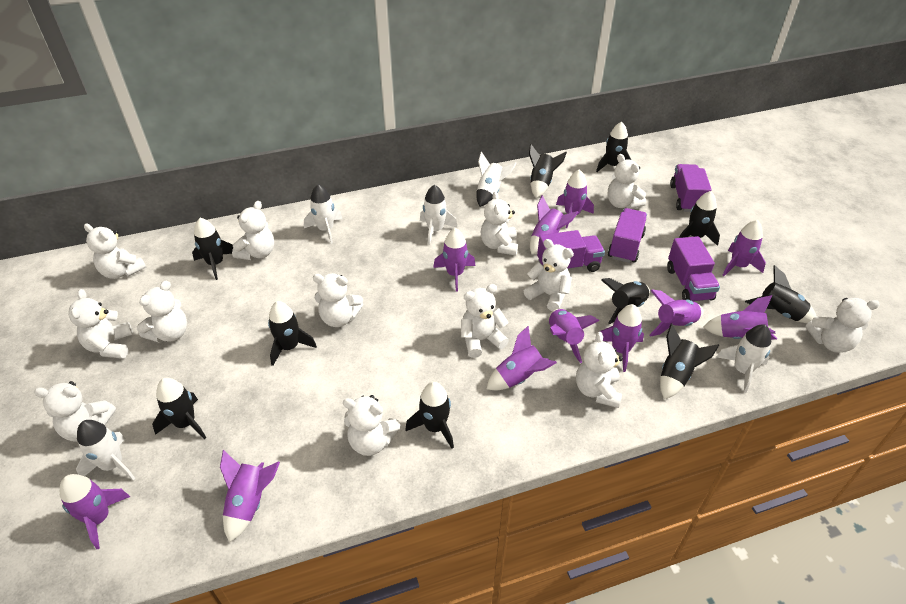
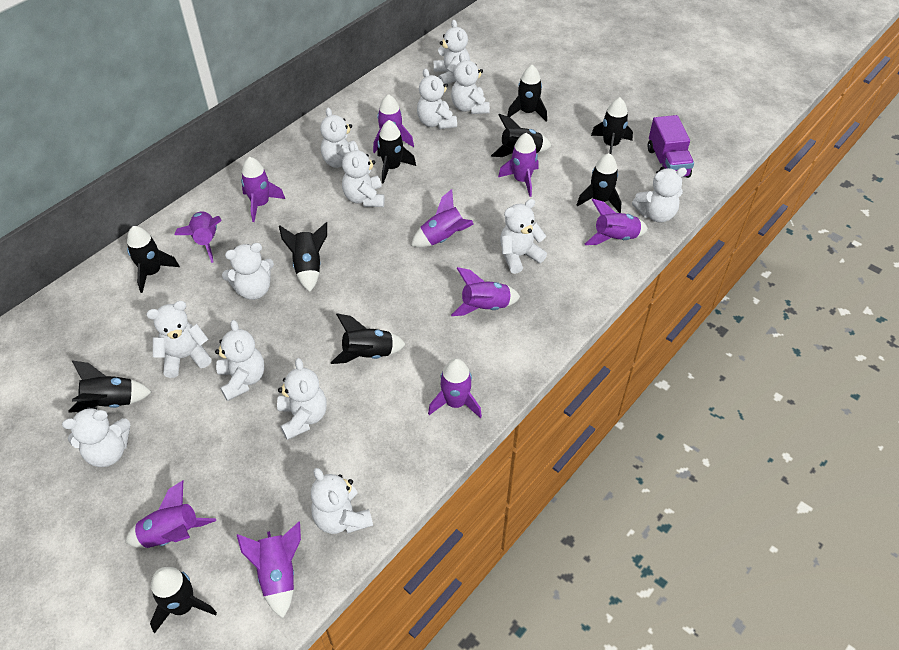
purple rocket: [60,474,130,549] [220,450,280,542] [433,228,475,292] [487,326,557,390] [530,195,578,255] [549,309,599,363] [556,169,594,228] [595,304,644,372] [649,290,704,336] [704,295,777,340] [723,220,766,276] = 11 -> [125,481,216,548] [175,211,222,263] [237,521,301,618] [241,157,285,222] [373,94,414,153] [411,189,473,247] [428,358,482,418] [451,267,520,316] [498,133,538,197] [585,199,648,245] = 10
purple truck: [537,230,605,272] [608,208,647,263] [667,236,720,301] [670,164,712,212] = 4 -> [648,115,694,178] = 1
white rocket: [76,420,136,481] [304,184,342,244] [420,185,458,245] [477,151,516,207] [717,325,771,393] = 5 -> none = 0

